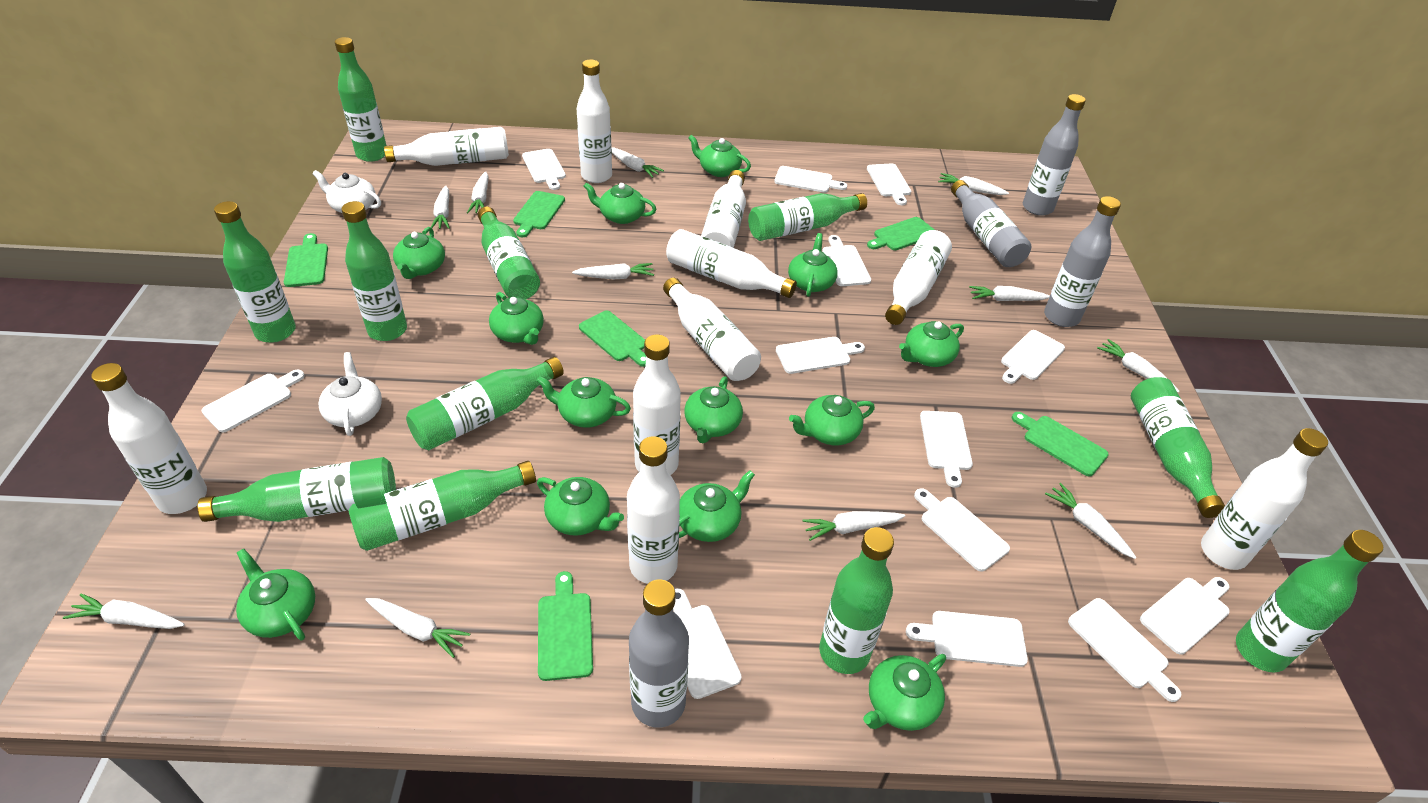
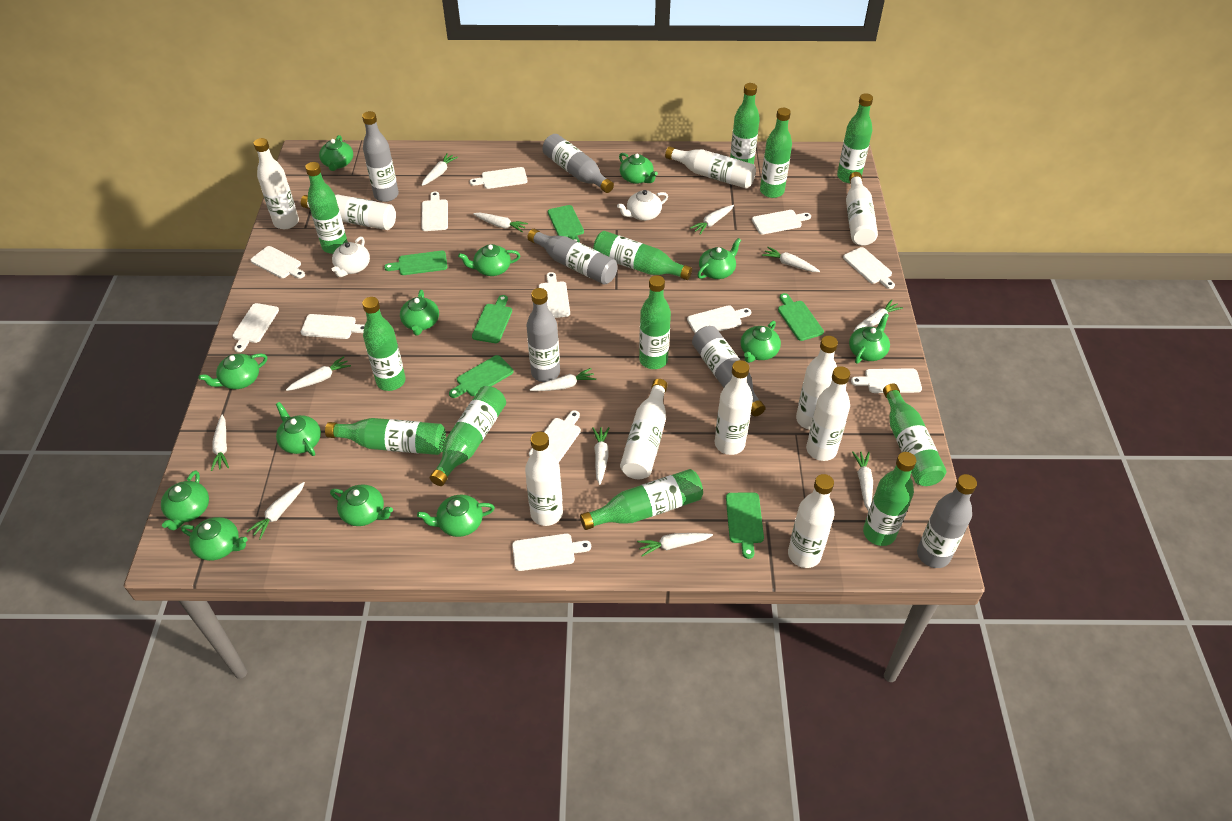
green bottle: [197,457,396,522] [214,201,296,343] [335,37,387,162] [342,201,407,341] [348,461,536,551] [406,357,564,450] [478,207,540,299] [748,193,867,241] [819,527,894,674] [1131,377,1225,518] [1236,530,1383,672] = 11 -> [305,162,348,254] [325,418,446,455] [362,297,406,391] [430,386,506,486] [580,469,703,530] [593,231,692,280] [639,275,671,369] [730,83,760,164] [760,108,792,198] [837,93,873,183] [863,452,916,546] [883,384,946,486] = 12
grey bottle: [629,579,689,728] [951,180,1031,267] [1023,94,1086,216] [1044,196,1121,327] = 4 -> [362,111,399,202] [526,288,560,382] [527,229,618,285] [542,134,614,193] [692,326,766,417] [917,474,977,568] = 6
white carrot: [63,594,185,629] [365,598,470,658] [431,185,450,229] [467,171,489,213] [572,263,654,279] [612,147,664,178] [802,511,905,541] [938,173,1009,195] [969,286,1050,301] [1045,483,1136,559] [1097,339,1179,393] = 11 -> [211,415,229,471] [247,482,305,539] [286,356,351,391] [421,153,458,186] [473,213,528,232] [530,368,596,391] [592,427,609,485] [637,533,713,557] [690,205,734,235] [762,247,820,272] [852,451,873,511] [853,300,903,332] = 12
white cutting board: [202,370,305,432] [522,149,566,190] [673,588,742,699] [774,166,847,193] [776,337,865,374] [822,235,871,286] [867,164,911,205] [906,611,1028,667] [914,488,1010,571] [920,411,973,488] [1001,330,1065,384] [1068,598,1181,702] [1140,577,1230,655] = 13 -> [233,303,279,352] [251,246,305,279] [301,314,365,339] [421,191,448,231] [470,167,528,189] [512,533,591,571] [529,410,581,463] [539,272,570,318] [687,305,751,333] [752,210,811,234] [843,247,895,289] [851,368,922,393] = 12

